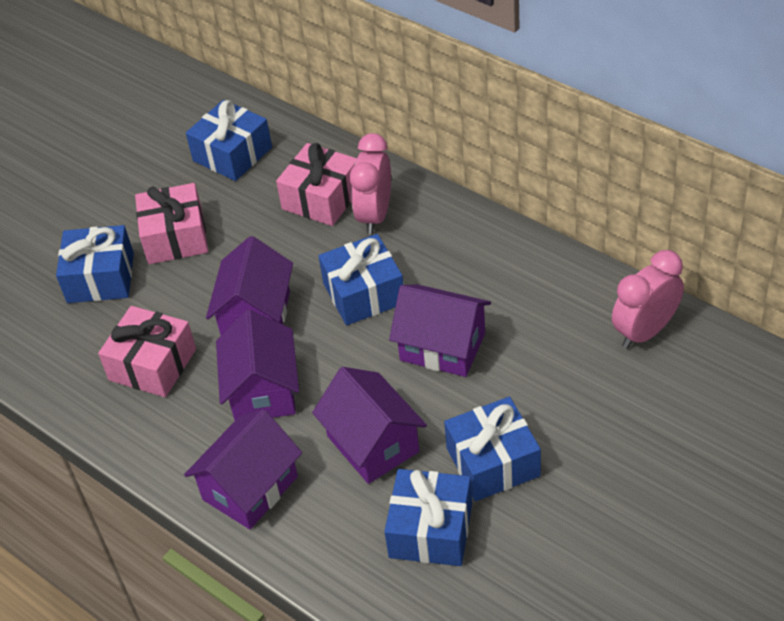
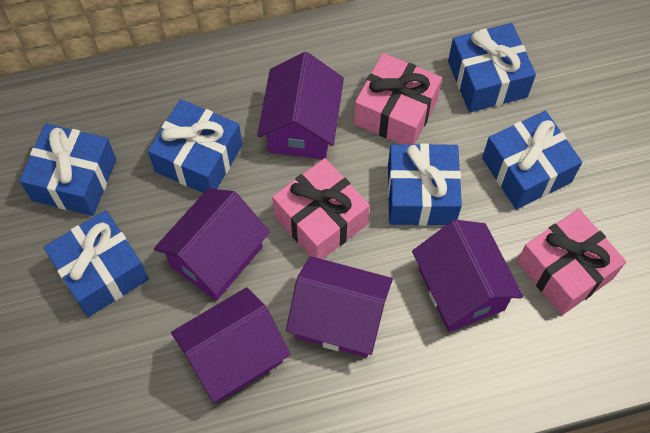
blue gift: [56,225,134,303] [186,100,272,181] [318,234,404,325] [384,469,472,566] [444,397,541,501] = 5 -> [19,123,116,216] [44,210,149,317] [148,99,242,193] [388,143,462,226] [448,23,536,112] [482,111,582,209] = 6
pink clock: [349,133,391,234] [612,250,684,349] = 2 -> none = 0

